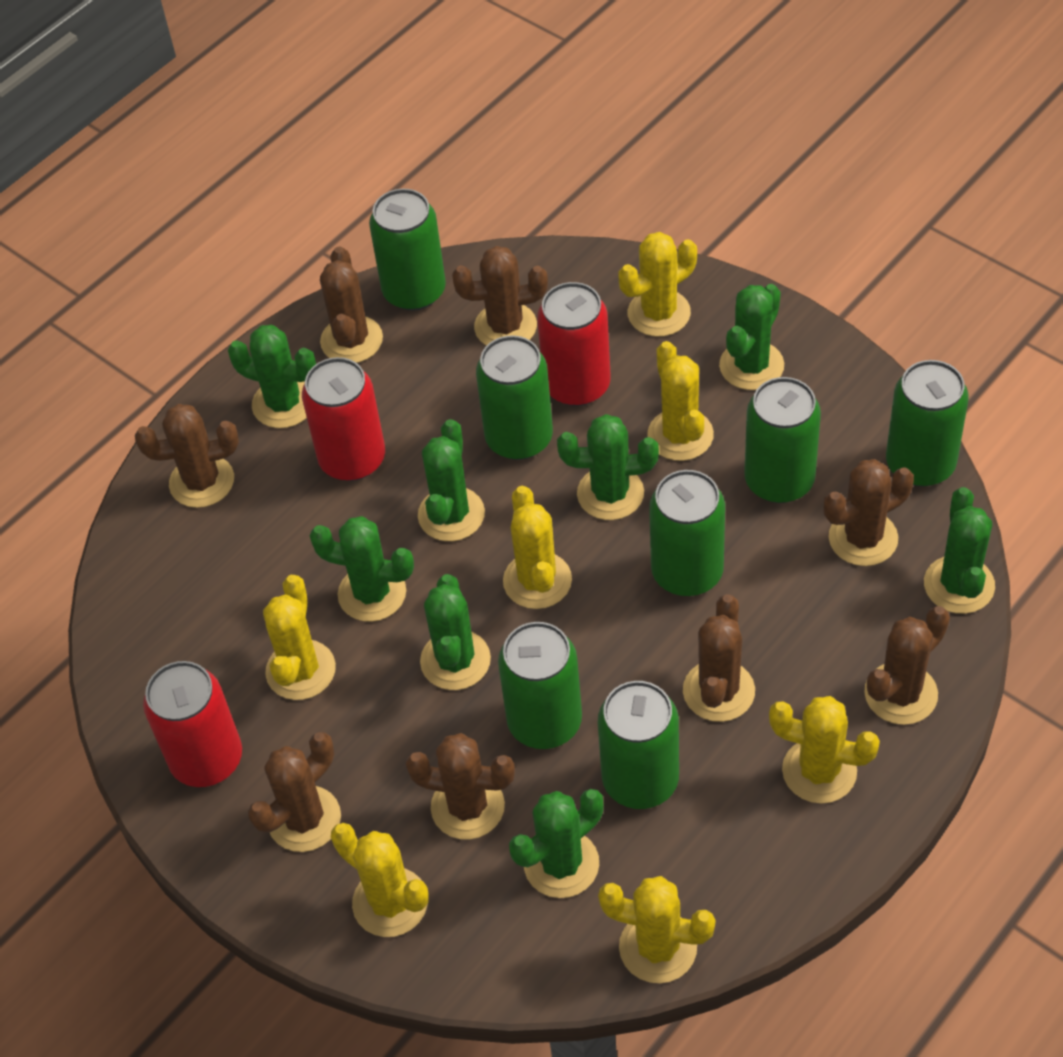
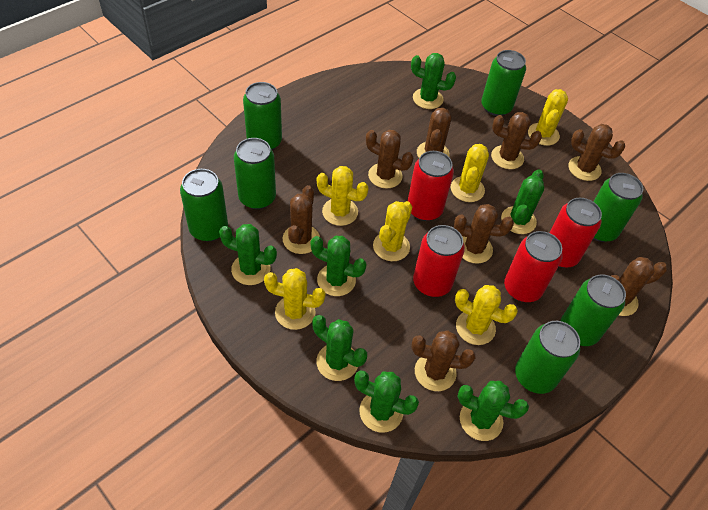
green cactus: [228,325,316,428] [310,516,414,622] [418,419,485,541] [420,574,491,690] [509,789,604,898] [557,414,659,520] [719,284,784,390] [924,487,995,614] = 8 -> [219,224,277,285] [311,236,367,296] [313,315,367,381] [354,371,419,432] [411,53,456,109] [457,381,529,441] [501,169,544,234] = 7
red can: [143,661,242,787] [302,357,385,481] [537,282,611,406] = 3 -> [408,151,454,221] [413,225,465,297] [504,231,563,302] [549,198,602,268] = 4
yellow cactus: [263,575,336,700] [331,823,429,937] [503,486,572,609] [598,876,715,983] [618,232,697,337] [647,341,714,461] [769,696,880,803] = 7 -> [264,268,325,330] [317,166,369,226] [373,201,412,261] [451,144,489,202] [455,285,518,345] [528,89,568,146] = 6

